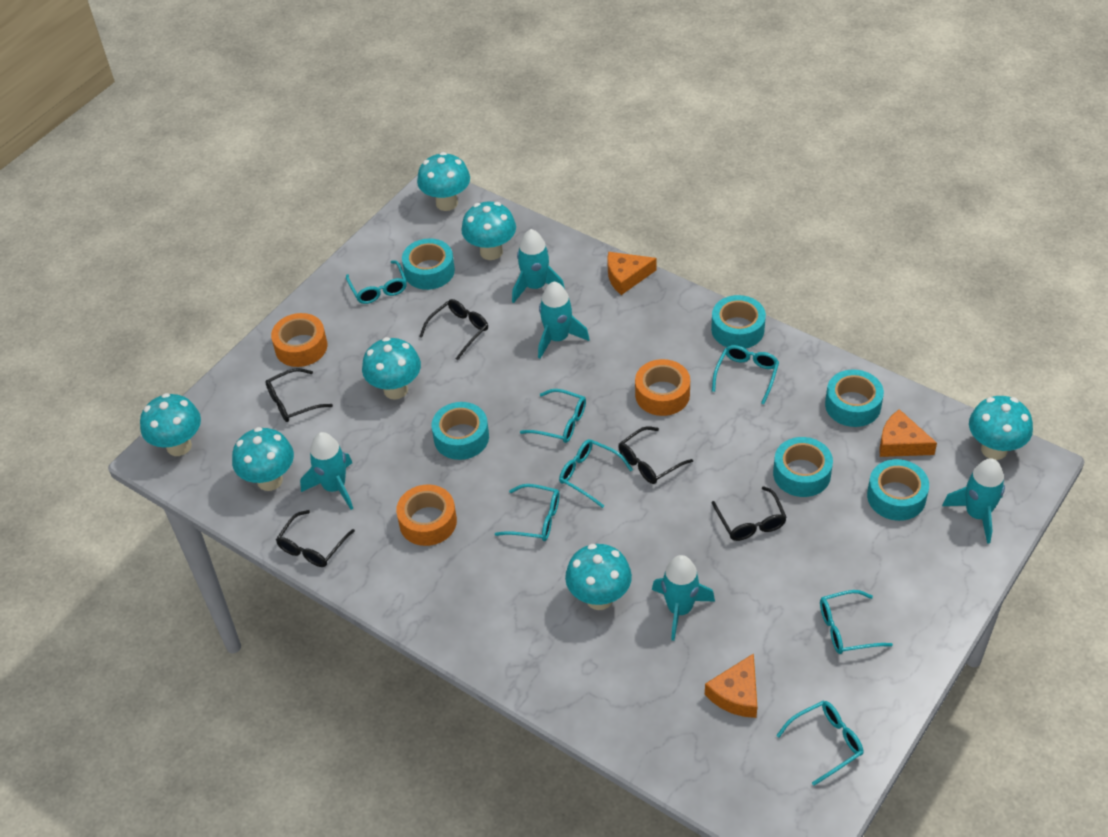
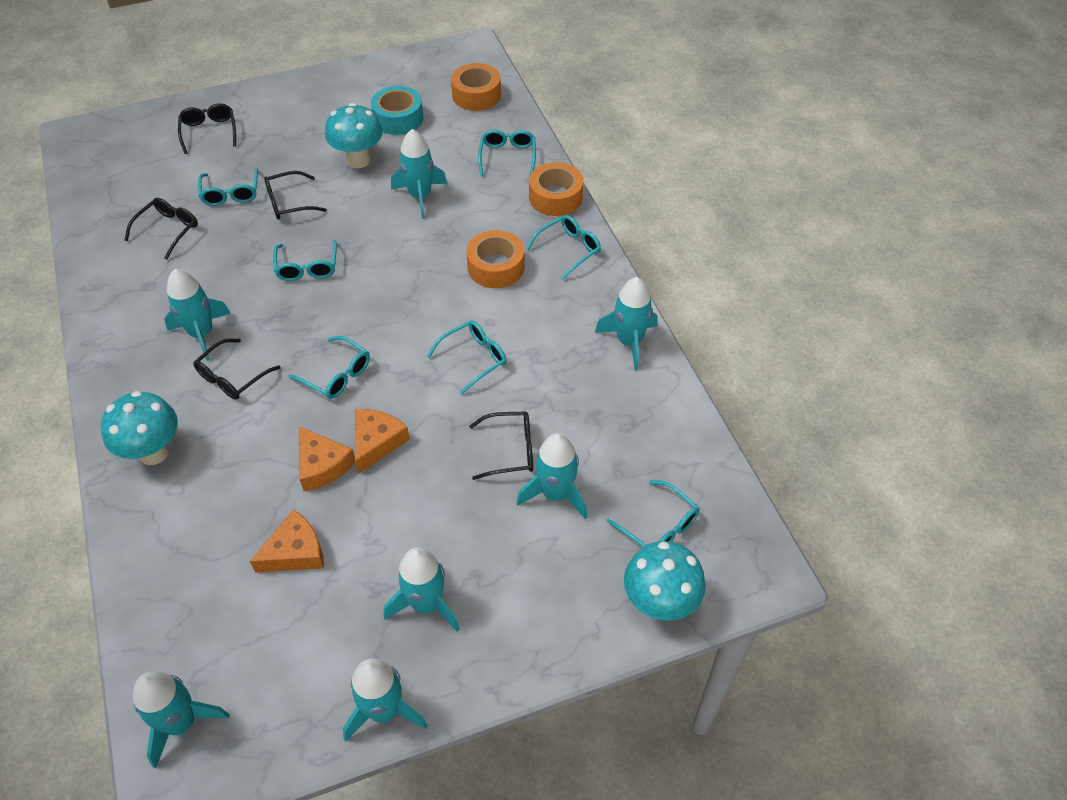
turquoise mushroom: [140,393,201,456] [232,427,294,491] [362,337,421,400] [417,152,470,211] [461,201,516,260] [565,544,632,610] [969,396,1033,460] = 7 -> [101,391,178,465] [325,103,383,168] [624,541,706,620] = 3
turquoise rocket: [300,432,353,510] [512,229,565,303] [538,281,590,359] [652,555,715,641] [942,458,1005,544] = 5 -> [133,671,229,768] [164,269,231,361] [343,658,428,741] [384,548,460,632] [391,129,447,219] [516,433,587,519] [595,277,657,370] = 7
turquoise tape: [402,238,455,290] [432,402,489,460] [711,295,766,349] [773,437,833,497] [825,369,884,427] [867,459,929,521] = 6 -> [371,86,424,135] = 1

